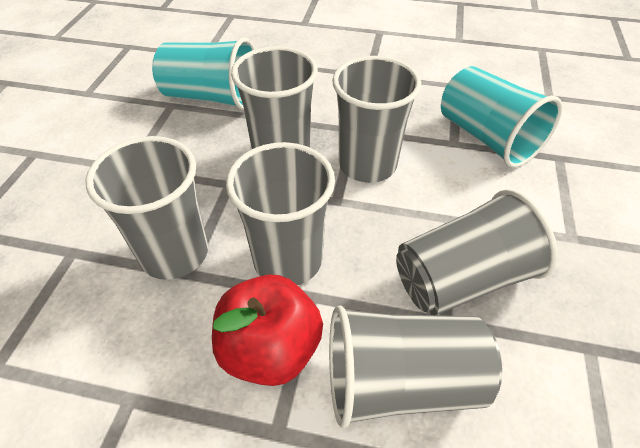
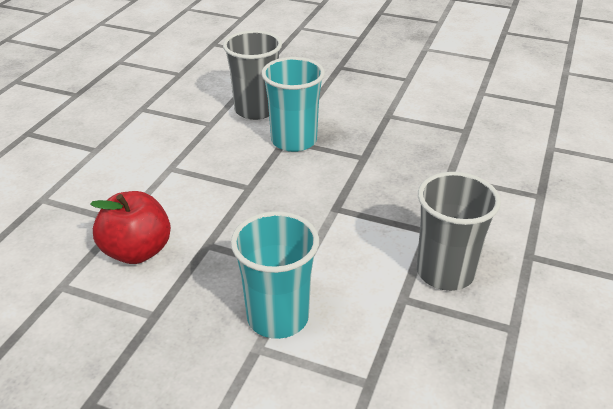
grey cup: [86,136,208,280] [226,142,335,285] [231,46,318,149] [329,305,502,428] [332,56,421,183] [396,189,558,315] = 6 -> [223,30,282,120] [417,172,501,291] = 2

